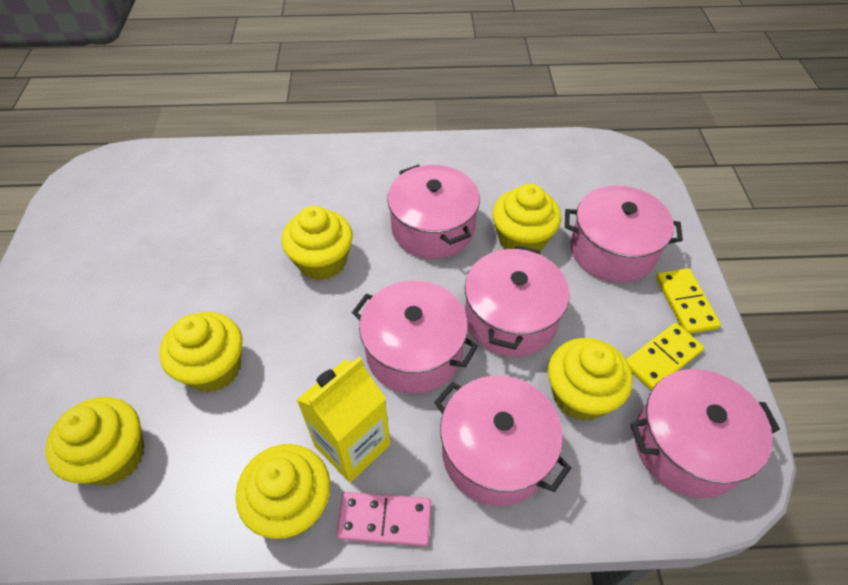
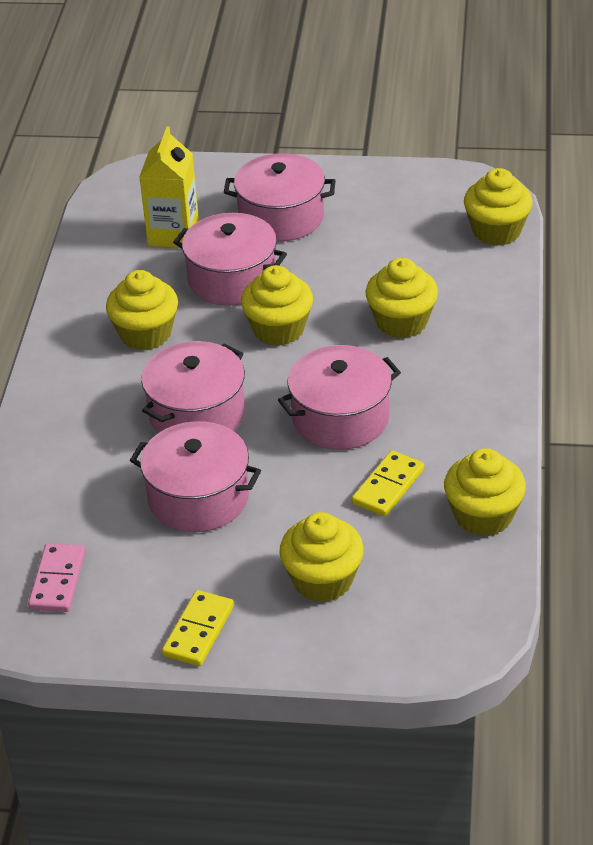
pink pot: [352,280,478,394] [387,164,480,259] [434,376,571,506] [465,245,570,357] [565,185,683,283] [630,369,780,498] = 6 -> [130,421,261,532] [141,341,245,433] [173,213,287,306] [224,153,336,242] [278,345,401,450] = 5

